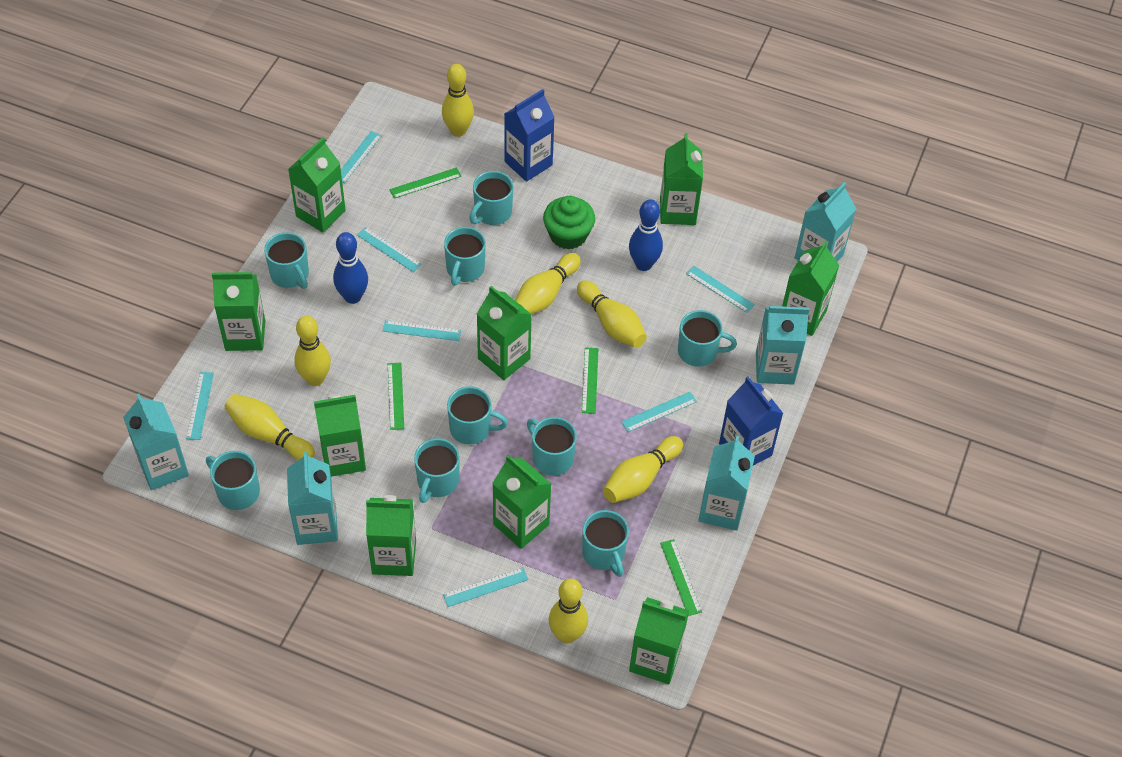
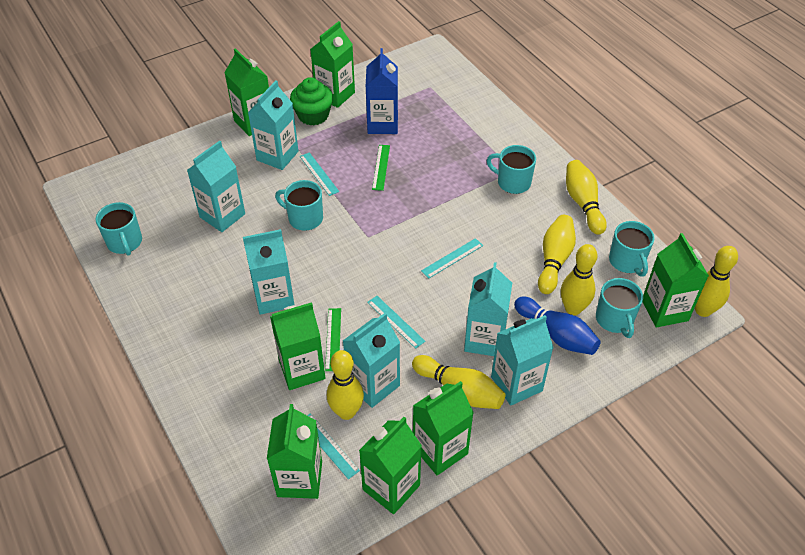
blue bowling pin: [333,232,368,304] [629,199,663,271] = 2 -> [514,297,601,355] = 1
blue carton: [504,89,555,182] [719,376,784,465] = 2 -> [366,48,398,134] = 1
green carton: [212,272,265,351] [288,137,346,232] [314,394,366,477] [366,495,416,576] [477,286,532,380] [492,455,551,549] [629,597,689,684] [660,133,703,225] [782,241,839,336] = 9 -> [224,48,269,136] [267,404,322,499] [270,302,325,390] [310,21,355,108] [359,417,422,514] [413,381,474,475] [643,233,709,327] = 7
green ruler: [388,363,404,430] [389,168,462,199] [582,348,598,414] [660,539,702,616] = 4 -> [325,308,341,371] [372,145,390,191] = 2
turquoise carton: [123,394,189,490] [287,451,338,545] [698,436,755,530] [756,306,809,385] [795,182,856,262] = 5 -> [187,141,245,232] [243,229,294,315] [248,81,298,170] [343,313,400,408] [464,262,512,356] [491,315,554,406] = 6
turquoise mug: [206,451,260,510] [264,232,309,289] [414,438,460,503] [444,227,486,286] [447,386,508,444] [469,171,513,225] [527,417,577,475] [582,510,629,577] [678,310,737,367] = 9 -> [96,202,142,256] [275,180,323,231] [486,145,536,194] [596,278,643,338] [609,221,655,277] = 5
turquoise ruler: [186,372,214,440] [341,131,382,183] [357,227,422,272] [383,320,461,341] [443,567,528,607] [621,392,697,432] [686,266,755,313] = 7 -> [300,152,339,196] [307,414,360,479] [367,296,426,349] [421,238,483,279] = 4
yellow bowling pin: [225,394,315,460] [294,316,331,386] [442,64,474,137] [515,253,581,314] [549,579,588,643] [577,280,647,348] [603,436,683,503] = 7 -> [327,350,364,420] [412,355,505,409] [538,215,576,294] [561,244,598,315] [566,160,607,235] [695,246,738,317] = 6

